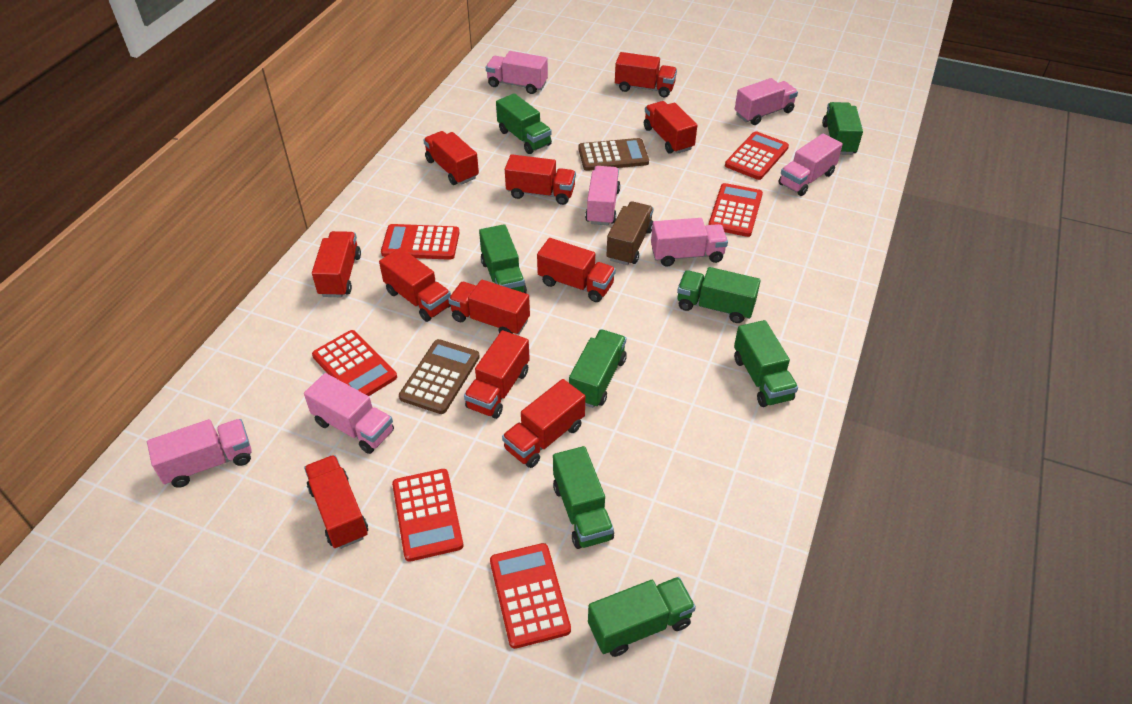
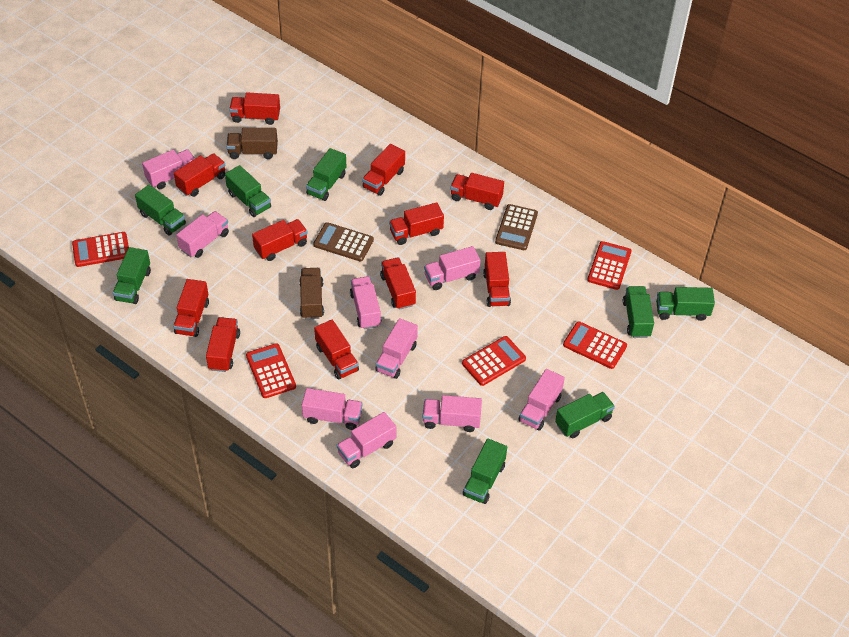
brown truck: [606,201,654,265] = 1 -> [226,128,278,159] [299,268,324,319] = 2
pink truck: [147,419,251,488] [304,373,394,454] [486,51,548,94] [585,166,620,225] [651,218,728,267] [735,78,798,125] [778,133,843,196] = 7 -> [142,149,195,189] [176,211,229,258] [302,388,363,430] [337,412,396,468] [350,276,381,329] [375,318,418,379] [423,395,482,432] [424,246,481,290] [518,369,565,431] = 9
red calculator: [312,330,397,396] [381,224,460,260] [392,469,463,562] [490,543,571,649] [708,183,763,237] [725,131,789,180] = 6 -> [72,232,129,267] [246,343,296,398] [462,336,526,386] [563,321,627,369] [587,241,632,290] = 5

